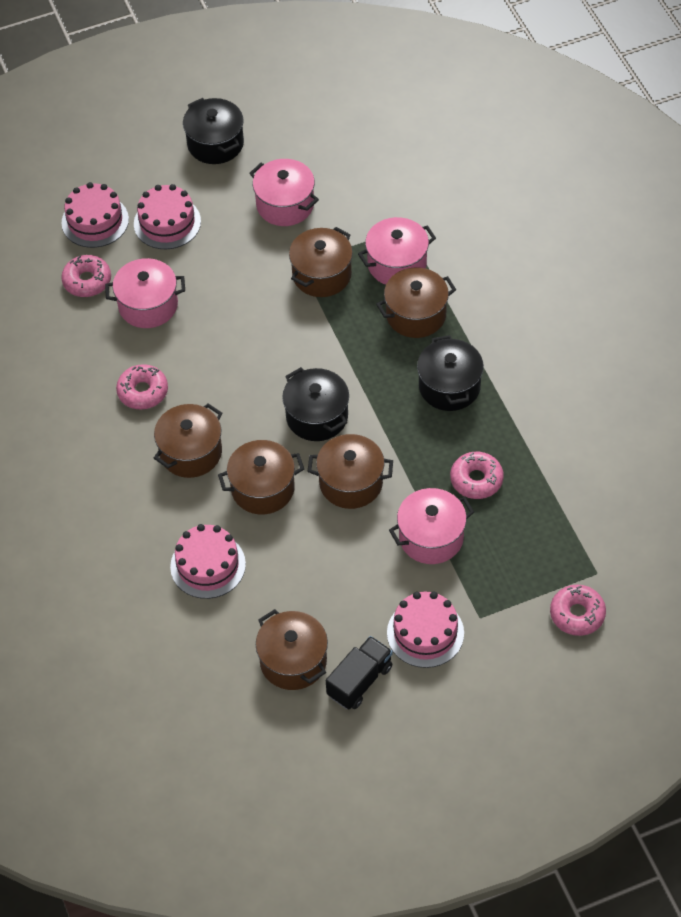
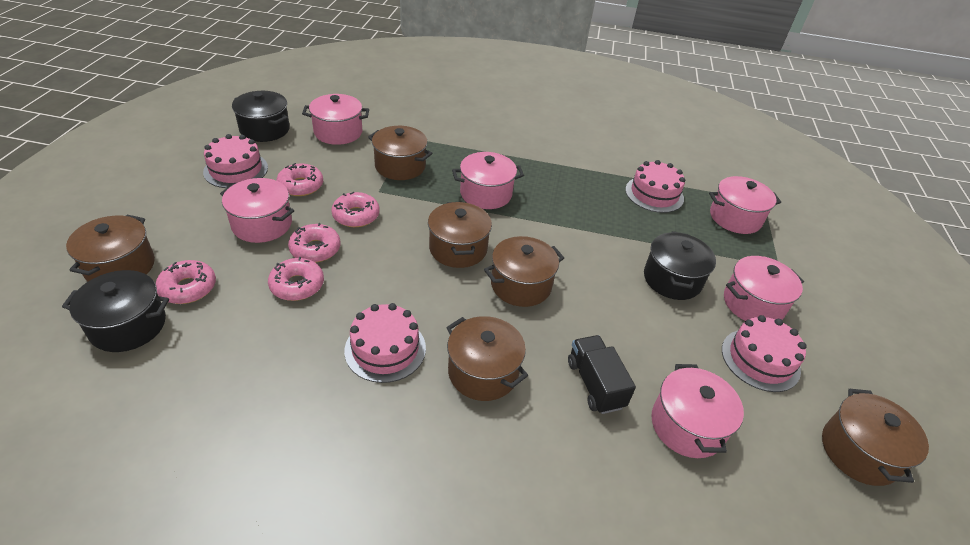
pink donut: [61,255,111,297] [116,364,168,410] [450,452,504,499] [550,584,606,636] = 4 -> [156,260,216,304] [268,257,324,301] [276,163,323,196] [288,223,341,263] [331,192,380,227] = 5
pink pot: [105,258,185,328] [249,159,319,226] [358,217,436,285] [389,488,474,564] = 4 -> [220,178,294,243] [302,94,369,145] [452,152,524,209] [651,364,744,458] [709,176,781,234] [724,256,804,321] = 6

